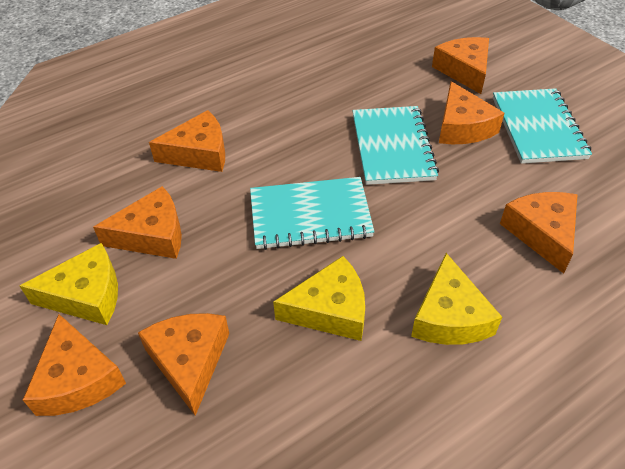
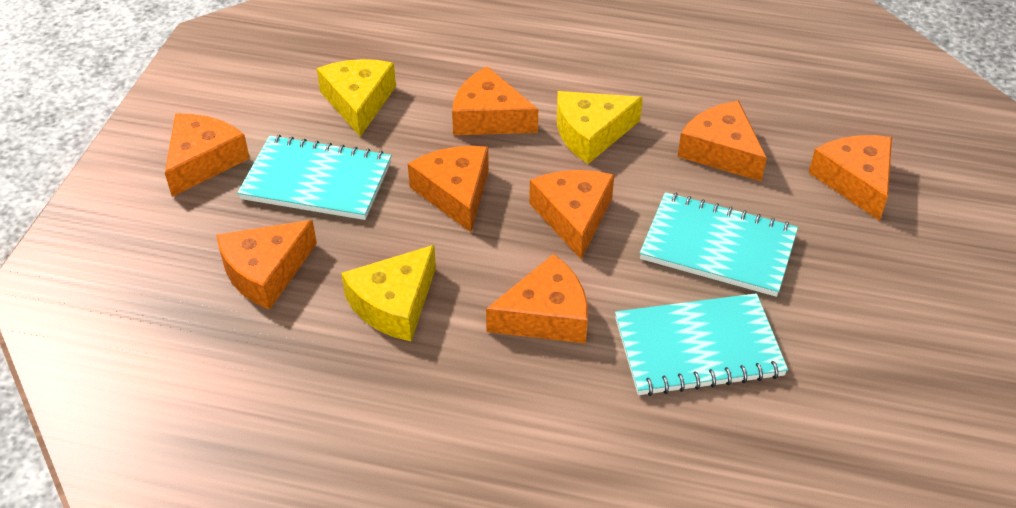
orange cheese: [23,314,126,416] [93,186,182,259] [138,313,229,416] [149,110,225,172] [432,37,489,94] [439,81,504,144] [500,192,578,273] = 7 -> [165,114,250,197] [216,220,317,310] [408,146,489,232] [452,66,538,135] [486,254,588,344] [529,170,614,259] [677,101,767,182] [809,135,892,221] = 8

